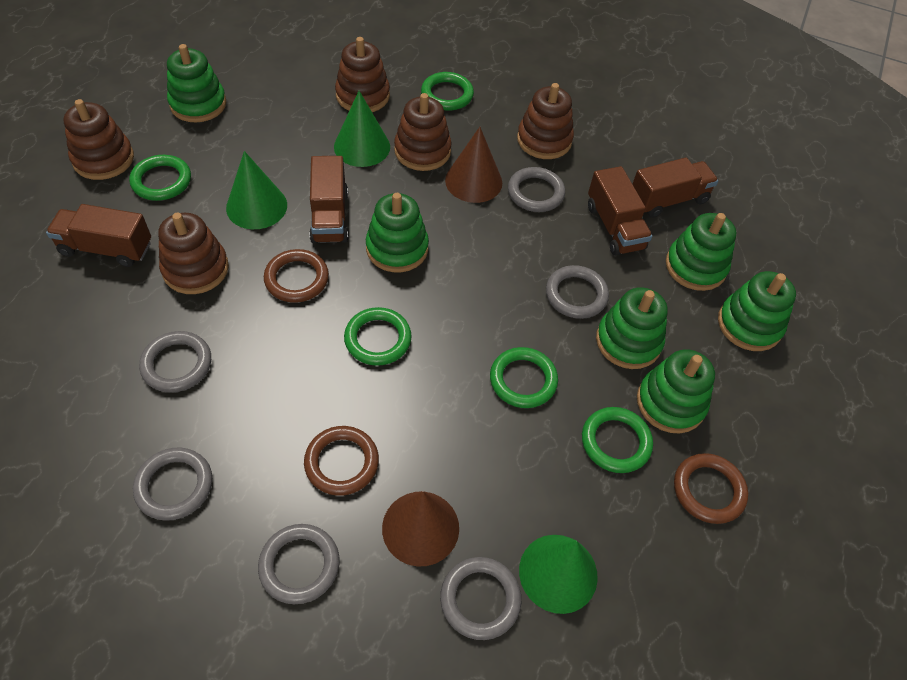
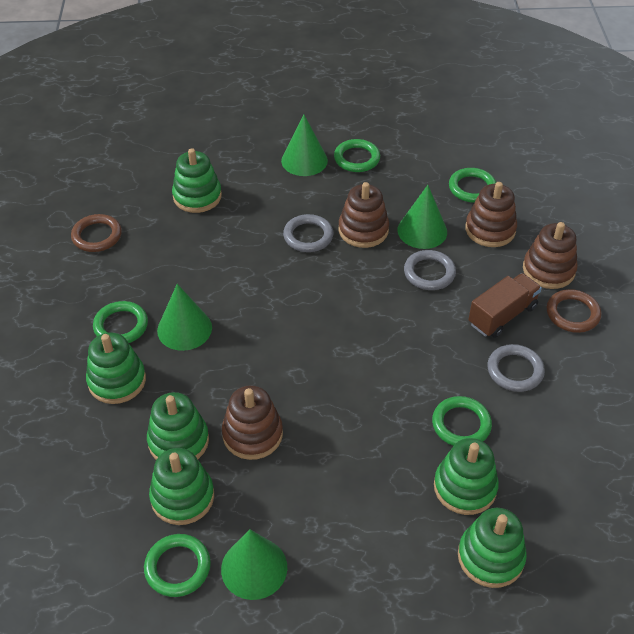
brown cone: [382,491,459,566] [445,127,502,203] = 2 -> none = 0
brown ring: [264,249,329,303] [304,426,379,496] [674,453,748,524] = 3 -> [71,214,122,252] [546,289,601,333] = 2
brown stacking toy: [64,99,134,180] [158,213,229,294] [335,37,390,112] [394,93,452,171] [517,83,574,159] = 5 -> [222,385,283,460] [338,182,389,248] [465,182,517,247] [523,222,578,289] = 4
brown truck: [46,204,151,267] [309,156,348,243] [588,166,652,256] [633,157,718,218] = 4 -> [468,273,542,338] = 1
green cone: [226,151,287,229] [334,91,390,167] [519,535,598,614] = 3 -> [157,284,212,351] [221,529,287,600] [281,115,328,176] [397,185,447,249] = 4
grey ring: [133,447,212,521] [139,331,211,393] [258,524,339,604] [440,557,521,640] [508,167,565,212] [546,265,609,319] = 6 -> [283,214,333,252] [404,250,456,290] [487,344,545,392] = 3

